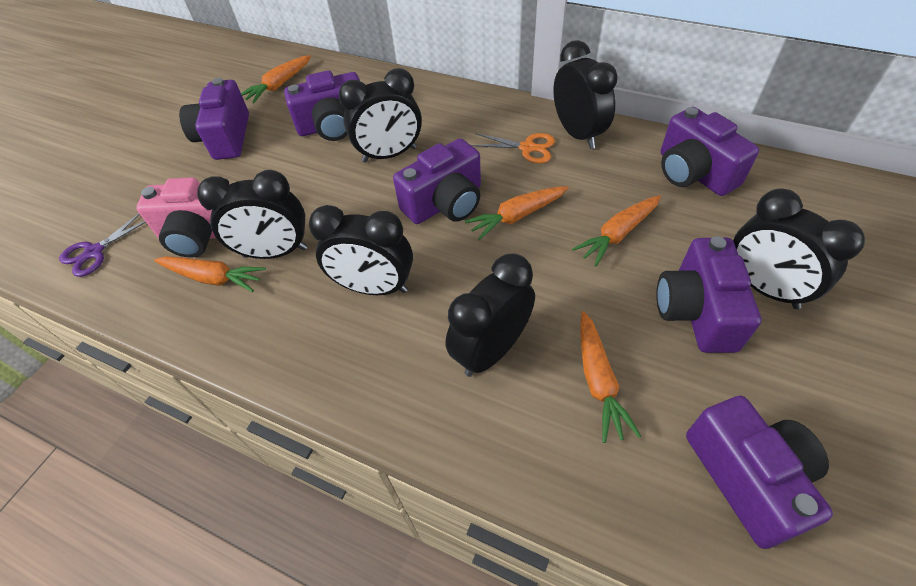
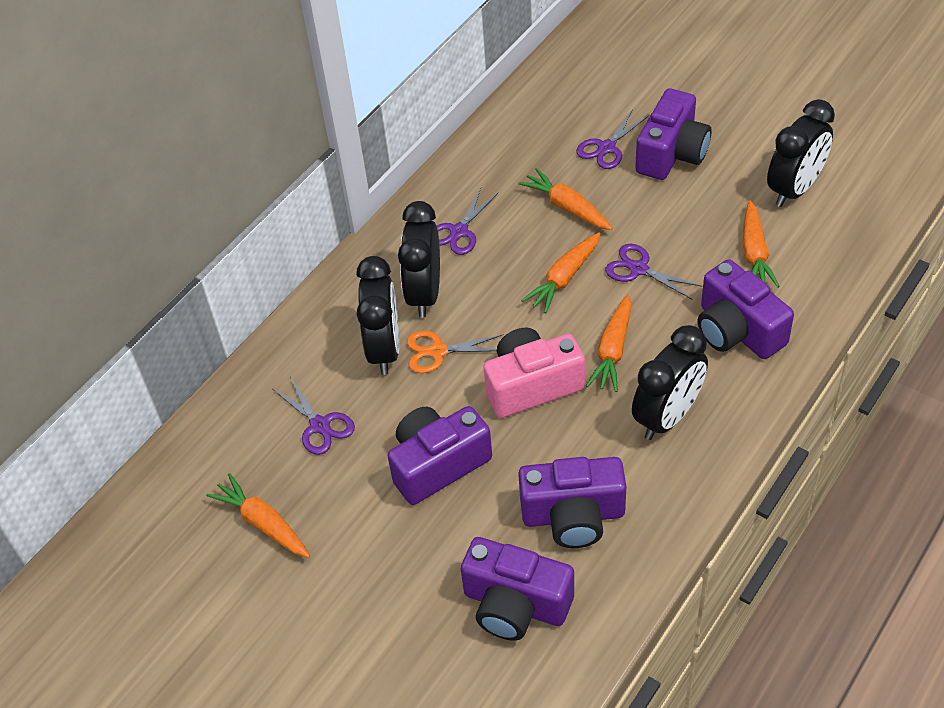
black clock: [197,170,307,259] [309,205,413,295] [339,68,422,163] [446,253,535,377] [553,40,618,149] [733,188,865,309] = 6 -> [356,256,399,375] [398,201,440,318] [632,325,708,440] [767,99,835,207] = 4
purple camera: [179,78,249,160] [284,70,360,141] [393,138,481,224] [656,236,761,353] [661,107,759,196] [686,396,833,549] = 6 -> [388,406,492,505] [461,537,574,641] [518,457,626,548] [635,88,711,180] [698,259,794,359] = 5
purple scissors: [59,213,146,277] = 1 -> [273,377,355,455] [437,188,498,255] [576,109,648,169] [605,244,702,299] = 4

